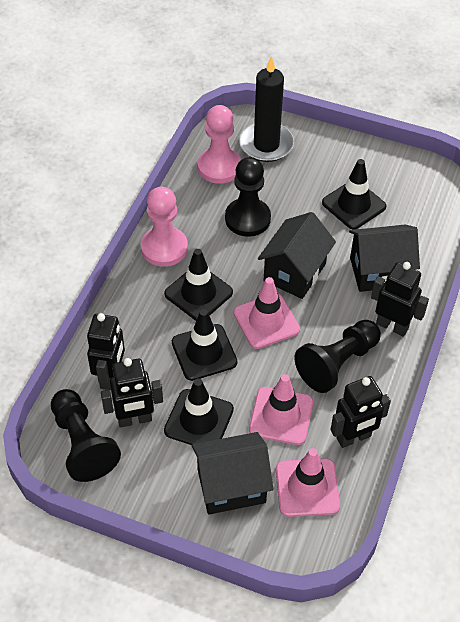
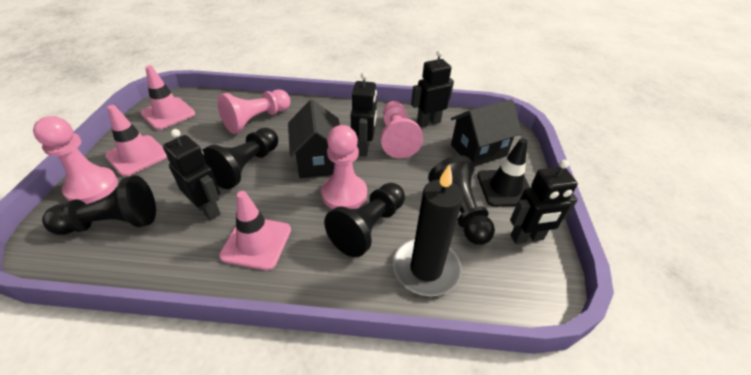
black house: [192,432,273,515] [258,212,336,299] [349,225,420,292] = 3 -> [288,99,340,178] [451,99,522,167] = 2
black pawn: [51,389,121,482] [225,157,271,237] [295,320,381,393] = 3 -> [42,175,156,235] [202,128,278,189] [324,183,405,257] [428,156,495,245] = 4
black traffic cone: [164,249,233,320] [164,378,234,445] [172,309,238,381] [322,159,387,230] = 4 -> [477,138,530,207] = 1
pink pawn: [141,187,188,267] [198,105,241,184] = 2 -> [33,116,118,204] [217,90,290,134] [321,125,367,209] [381,101,423,158] = 4

